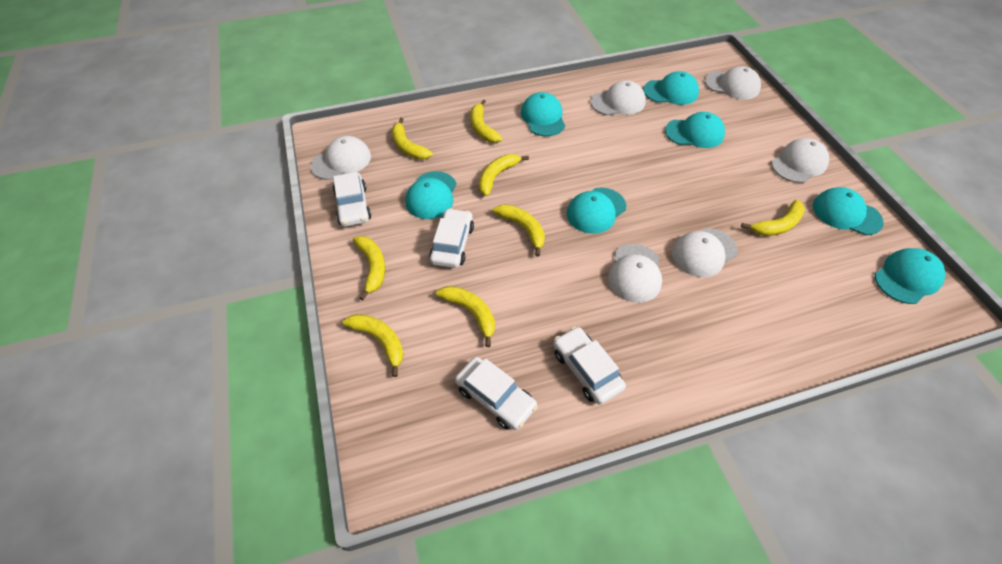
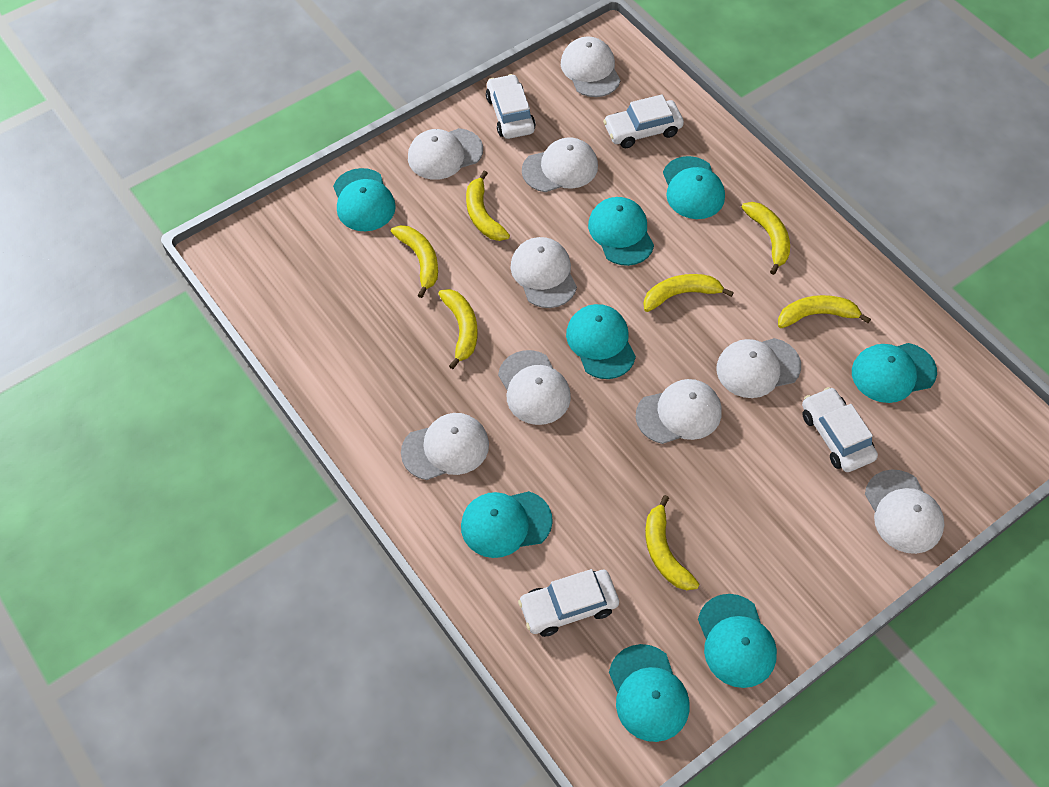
turquoise cap: [405,171,456,219] [521,92,565,136] [567,188,626,234] [643,71,699,105] [665,112,725,148] [813,187,884,235] [875,248,946,304] = 7 -> [333,168,396,231] [461,491,553,558] [566,304,636,379] [588,197,654,266] [609,644,690,742] [663,156,725,219] [698,594,777,688] [852,343,937,403] = 8
white cap: [311,136,371,180] [591,80,646,115] [608,244,662,303] [672,228,738,277] [705,66,761,100] [772,138,829,183] = 6 -> [401,413,489,480] [408,128,483,180] [498,350,571,425] [510,237,577,308] [522,137,598,192] [561,37,621,97] [636,379,722,444] [716,338,801,398] [865,469,945,554] = 9
yellow banana: [342,314,404,377] [353,236,385,300] [392,118,433,159] [436,286,495,347] [470,100,503,143] [479,154,529,196] [493,204,545,257] [741,200,805,236] = 8 -> [391,225,438,298] [438,289,477,369] [466,171,510,241] [643,274,734,312] [645,495,699,590] [741,202,790,275] [778,295,871,328] = 7

